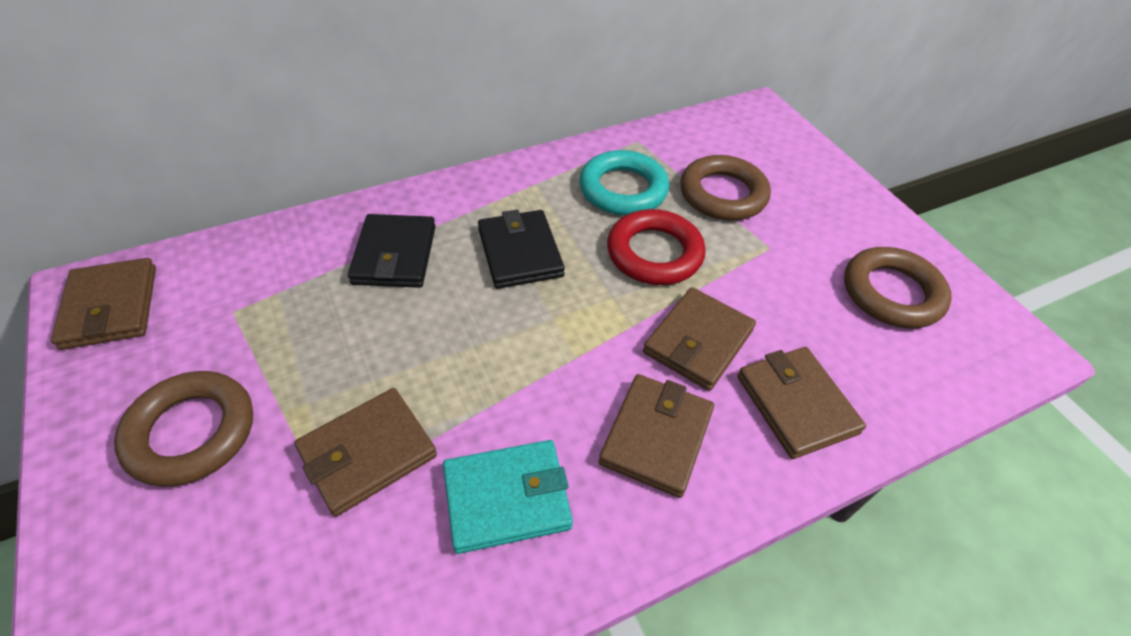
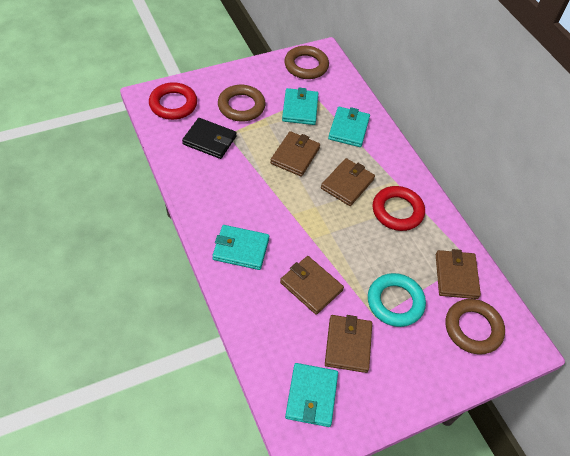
black wallet: [348,214,436,288] [478,209,565,289] = 2 -> [182,118,237,159] = 1
red ring: [607,209,706,285] = 1 -> [149,82,197,120] [373,186,425,231] = 2
turquoise wallet: [443,440,573,554] = 1 -> [212,225,269,270] [282,88,318,125] [285,363,338,427] [328,107,370,147] = 4

